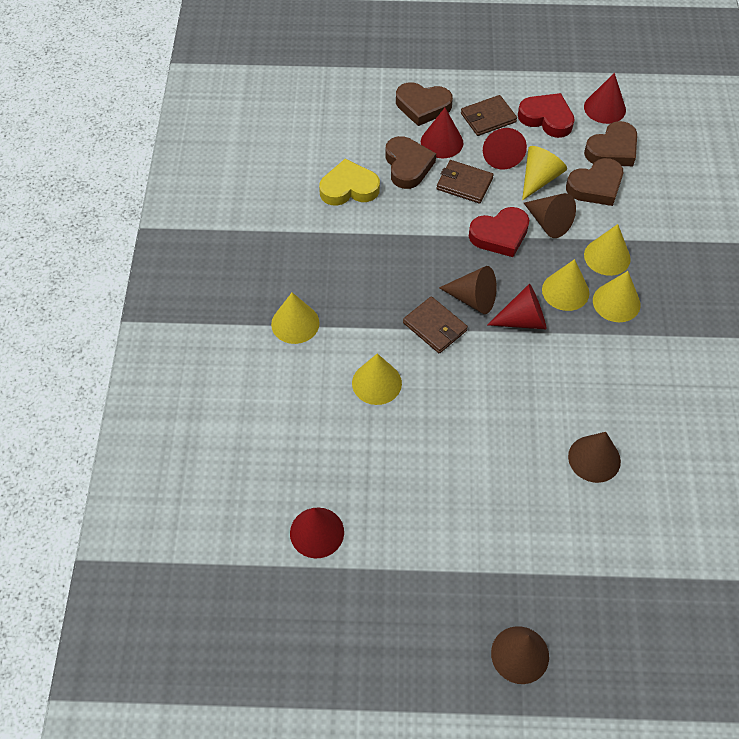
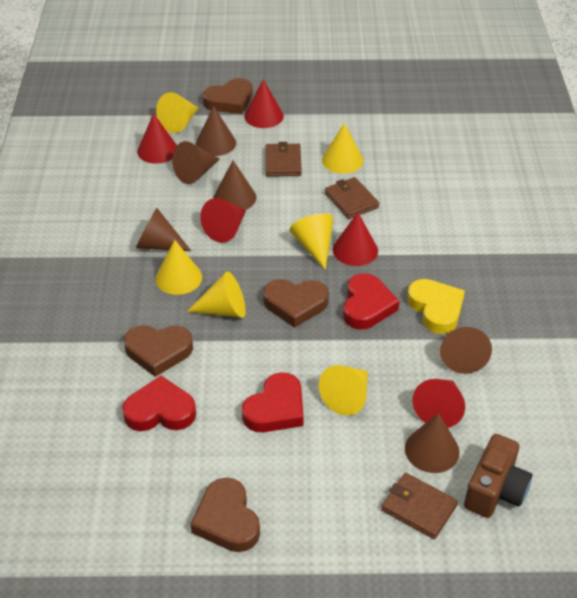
brown camera: none = 0 -> [464,434,532,518] = 1
brown cone: [439,266,497,314] [491,626,549,684] [524,193,576,238] [568,432,621,483] = 4 -> [136,208,191,251] [172,141,220,184] [196,106,236,156] [214,160,256,210] [405,413,460,473] [440,327,492,374] = 6
red heart: [469,207,529,257] [518,93,575,138] = 2 -> [122,376,196,431] [242,372,304,432] [343,273,399,329] = 3

